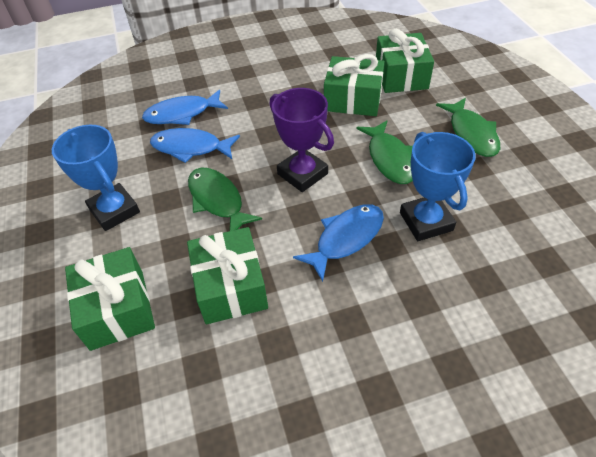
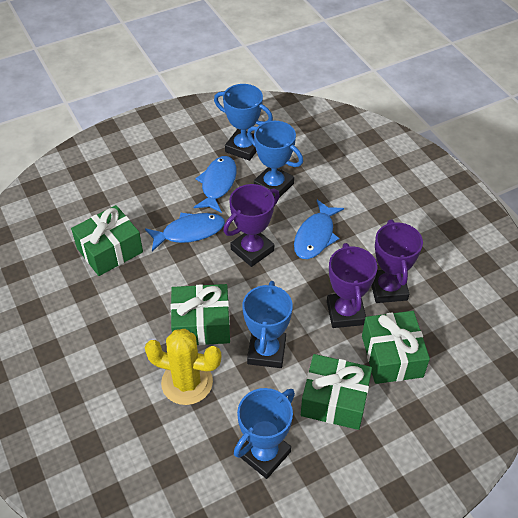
blue trophy: [52,125,140,231] [400,132,476,241] = 2 -> [214,84,273,161] [234,388,295,479] [242,281,293,368] [247,121,303,198] = 4
green fish: [188,168,262,231] [356,120,413,184] [436,98,500,157] = 3 -> none = 0
purple trophy: [270,88,334,192] = 1 -> [223,184,280,267] [327,243,377,328] [371,220,423,303] = 3
yellow cactus: none = 0 -> [145,329,221,405] = 1

